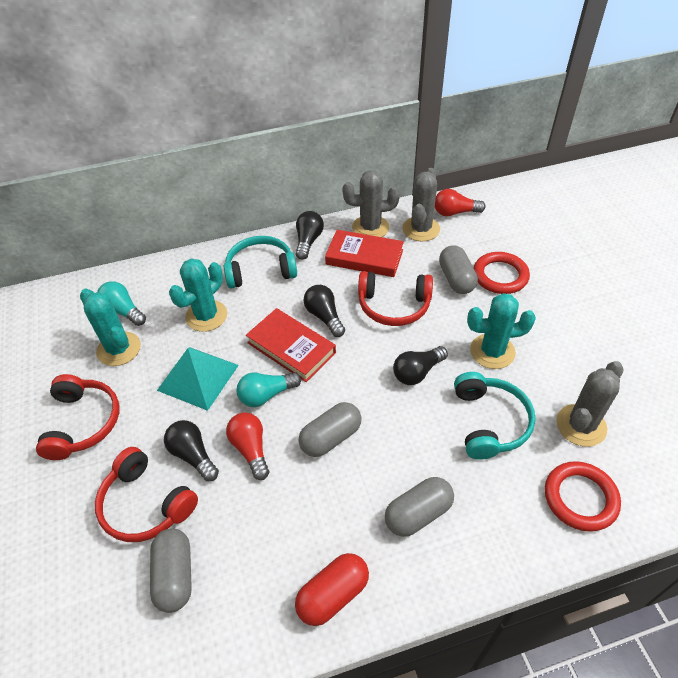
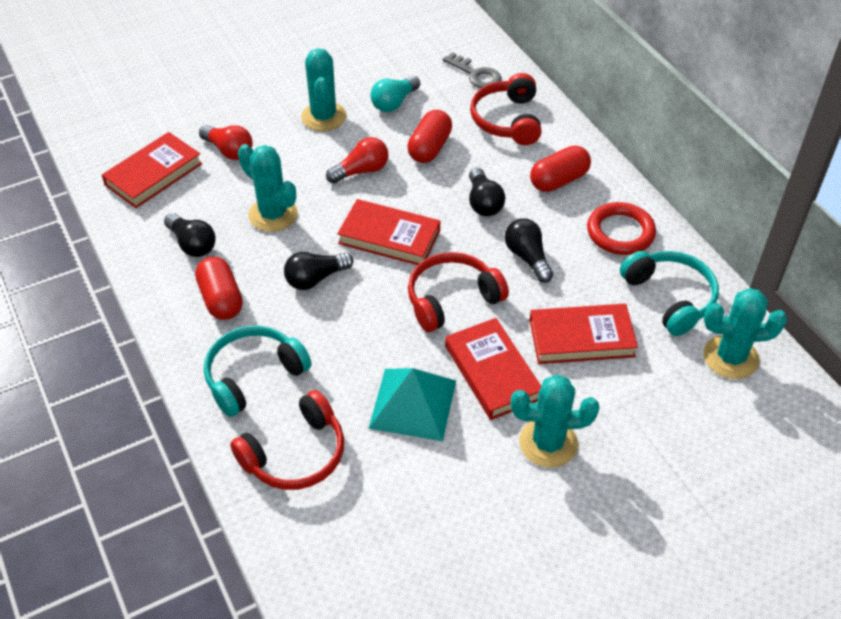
grey cactus: [342,170,400,237] [402,168,440,241] [556,361,624,447] = 3 -> none = 0
grey capsule: [150,528,192,613] [299,402,362,457] [385,477,454,537] [439,245,478,294] = 4 -> none = 0
grey key: none = 0 -> [443,52,502,88] = 1
red book: [246,308,336,382] [325,230,404,277] = 2 -> [102,132,202,208] [337,199,440,265] [445,318,541,420] [529,304,638,364] = 4
red capsule: [295,553,369,626] = 1 -> [195,257,243,320] [407,110,452,163] [530,145,591,192] = 3
red ring: [474,252,530,294] [545,461,621,532] = 2 -> [587,202,656,255] = 1
turquoise cactus: [80,289,141,366] [169,258,227,332] [467,293,536,369] = 3 -> [238,144,298,232] [301,48,346,131] [511,375,600,468] [703,288,787,379] = 4
turquoise light bulb: [97,281,146,326] [237,372,301,407] = 2 -> [371,76,420,112] = 1

